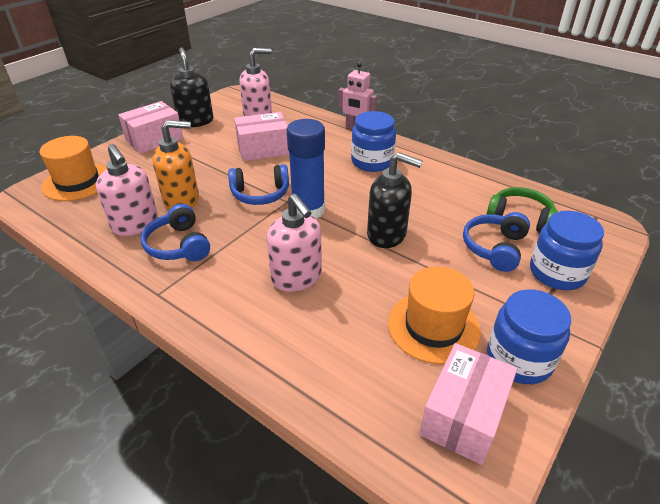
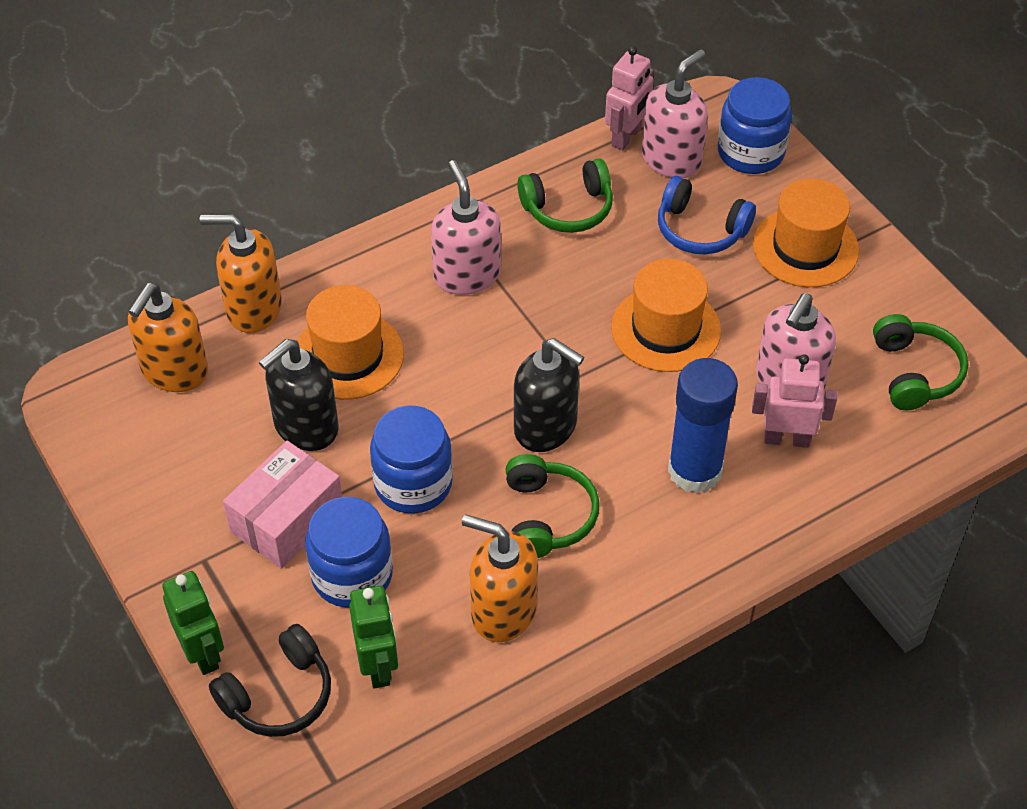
black headphones: none = 0 -> [209,624,331,737] = 1
blue headphones: [141,204,210,261] [228,164,289,205] [463,212,530,272] = 3 -> [658,176,756,255] = 1
green headphones: [486,187,558,233] = 1 -> [506,454,600,558] [517,158,613,233] [873,314,968,410] = 3
green robot: none = 0 -> [162,571,224,675] [349,586,398,688] = 2
orange hat: [39,136,107,201] [388,267,481,364] = 2 -> [297,285,404,400] [611,259,721,372] [753,178,859,287] = 3
orange soap dispenser: [152,120,199,209] = 1 -> [128,283,208,392] [200,214,282,333] [462,514,538,642] = 3
pink box: [118,101,183,154] [234,112,289,161] [419,343,517,465] = 3 -> [223,441,342,569] = 1
pink robot: [338,62,377,129] = 1 -> [605,46,654,151] [752,354,837,448] = 2

